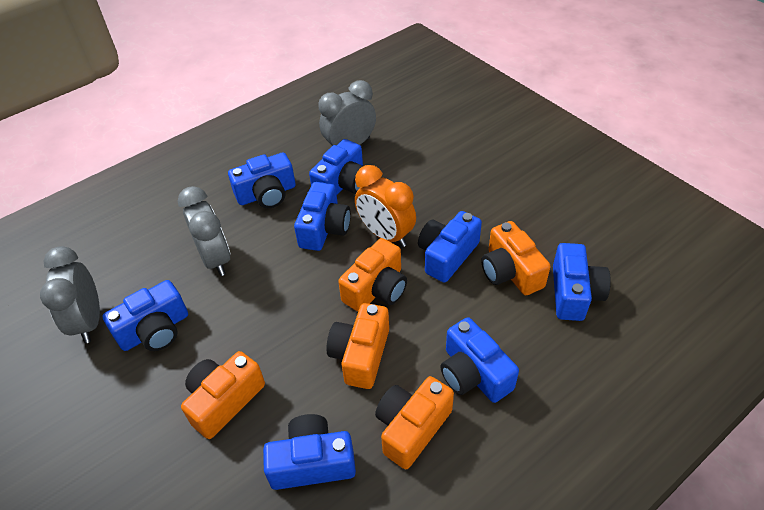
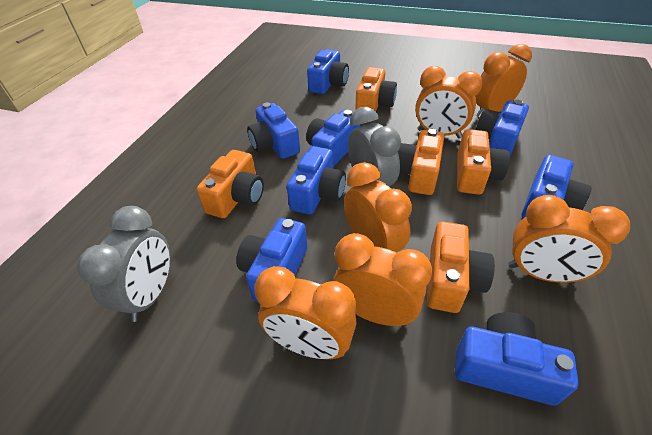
grey clock: [40,246,100,343] [178,186,231,276] [319,80,376,146] = 3 -> [77,206,170,322] [348,107,401,186] = 2
orange clock: [355,165,416,247] = 1 -> [254,266,357,359] [333,233,432,326] [344,162,412,252] [415,66,482,139] [475,44,532,117] [508,195,630,283] = 6

